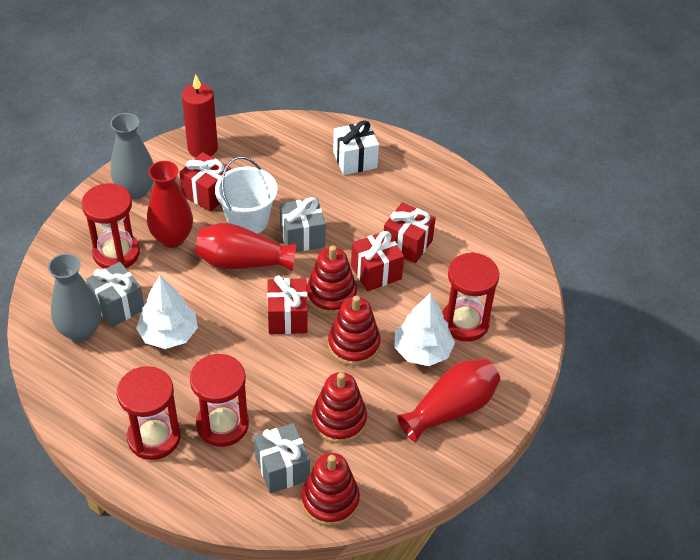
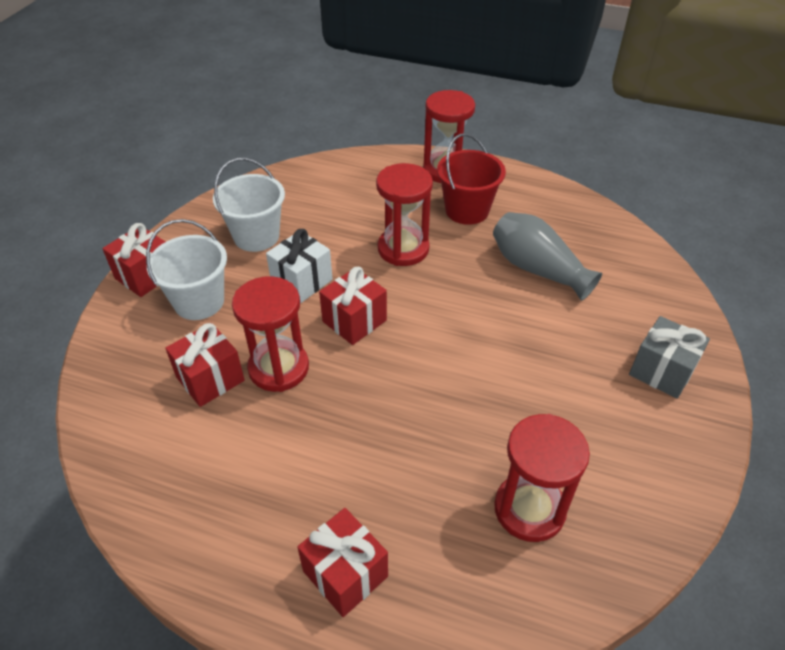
grey gift: [86,262,144,327] [254,423,310,493] [280,197,326,252] = 3 -> [629,316,710,399] = 1
grey vase: [48,253,101,342] [110,113,154,199] = 2 -> [493,212,602,301] = 1
red bucket: none = 0 -> [437,133,506,225] = 1
red candle: [182,74,218,157] = 1 -> none = 0
red stacking toy: [302,453,360,526] [307,245,357,315] [312,372,367,444] [328,295,381,366] = 4 -> none = 0
red vase: [147,161,193,248] [195,223,297,271] [397,359,500,442] = 3 -> none = 0
white bucket: [215,157,277,234] = 1 -> [146,219,227,320] [213,157,285,252] = 2
white tree: [136,276,198,349] [394,293,455,366] = 2 -> none = 0

